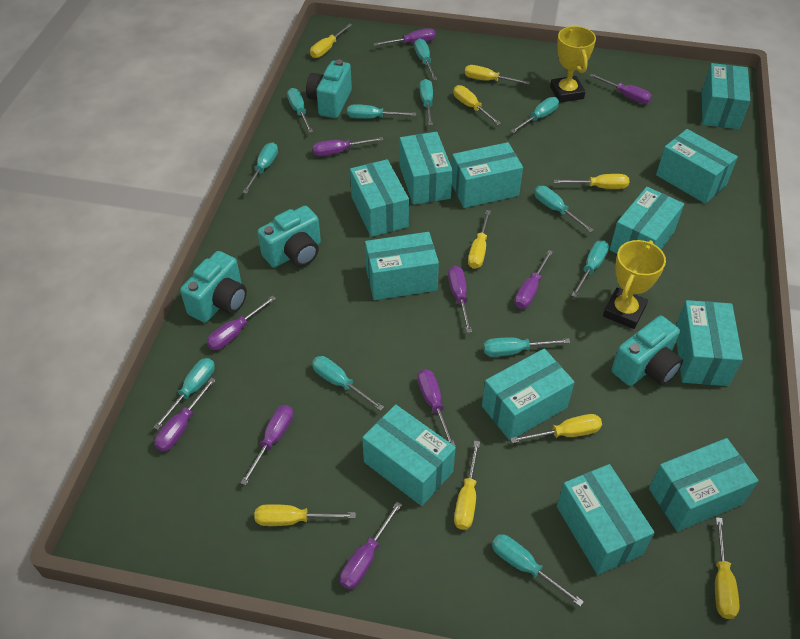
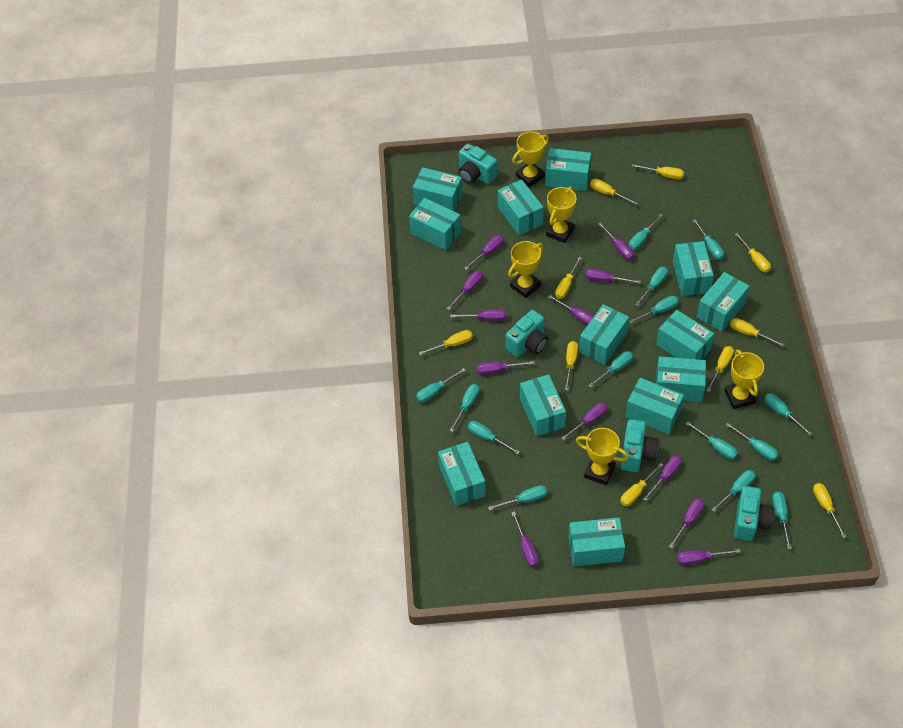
purple screwdriver: [154,377,216,452] [206,295,276,350] [241,405,293,485] [312,137,383,156] [340,502,402,590] [374,28,436,46] [418,369,455,446] [448,266,472,333] [515,250,553,309] [589,73,652,104] = 10 -> [447,271,483,310] [450,309,506,321] [464,235,504,270] [477,361,535,375] [511,511,539,567] [548,295,594,325] [561,403,607,441] [585,269,641,283] [598,222,634,260] [643,455,682,501] [669,498,704,549] [677,549,740,565] = 12
turquoise box: [350,159,409,237] [362,404,456,506] [365,232,439,300] [400,132,453,205] [452,142,523,208] [482,349,575,440] [557,464,655,575] [610,187,684,254] [649,438,759,532] [656,129,738,204] [676,300,743,386] [702,63,750,129] = 12 -> [409,198,461,250] [413,167,463,212] [438,442,486,506] [498,179,543,235] [520,374,566,436] [545,148,591,191] [568,517,625,566] [579,304,629,365] [626,378,684,434] [655,356,706,402] [656,310,714,360] [673,241,714,296] [697,272,750,332] = 13
turquoise screwdriver: [153,358,215,430] [243,143,278,194] [287,88,313,133] [312,356,384,411] [347,104,416,119] [414,38,437,80] [420,79,433,125] [483,337,570,357] [492,534,584,607] [510,97,559,133] [534,186,594,233] [571,240,609,298] = 12 -> [416,368,466,402] [450,384,479,432] [468,421,520,454] [488,485,547,510] [589,351,633,387] [629,214,663,250] [629,296,679,324] [635,267,668,306] [685,421,738,459] [693,219,724,260] [711,470,756,512] [726,423,779,461] [764,393,812,436] [772,492,792,549] = 14
yellow screwdriver: [254,504,356,526] [310,23,353,58] [454,85,501,125] [454,441,480,530] [465,65,530,85] [468,210,491,269] [510,414,602,443] [554,174,629,189] [715,517,740,619] = 9 -> [419,330,473,355] [555,257,582,299] [565,341,578,391] [590,179,638,205] [620,463,663,506] [632,164,684,179] [706,346,734,392] [730,318,784,347] [735,233,771,272] [813,483,847,538] = 10
yellow trophy: [550,26,596,103] [603,240,666,329] = 2 -> [508,241,543,298] [512,131,549,187] [546,187,577,243] [576,428,629,485] [725,350,764,409] = 5

